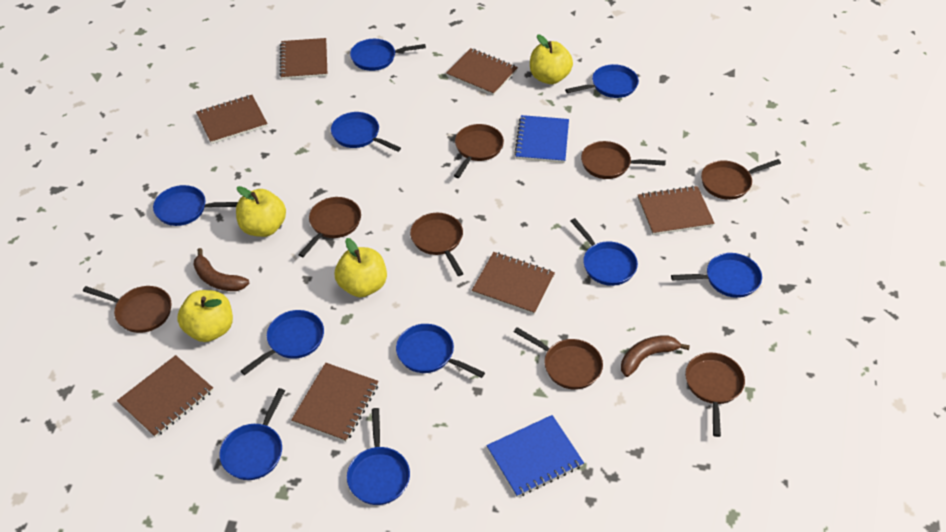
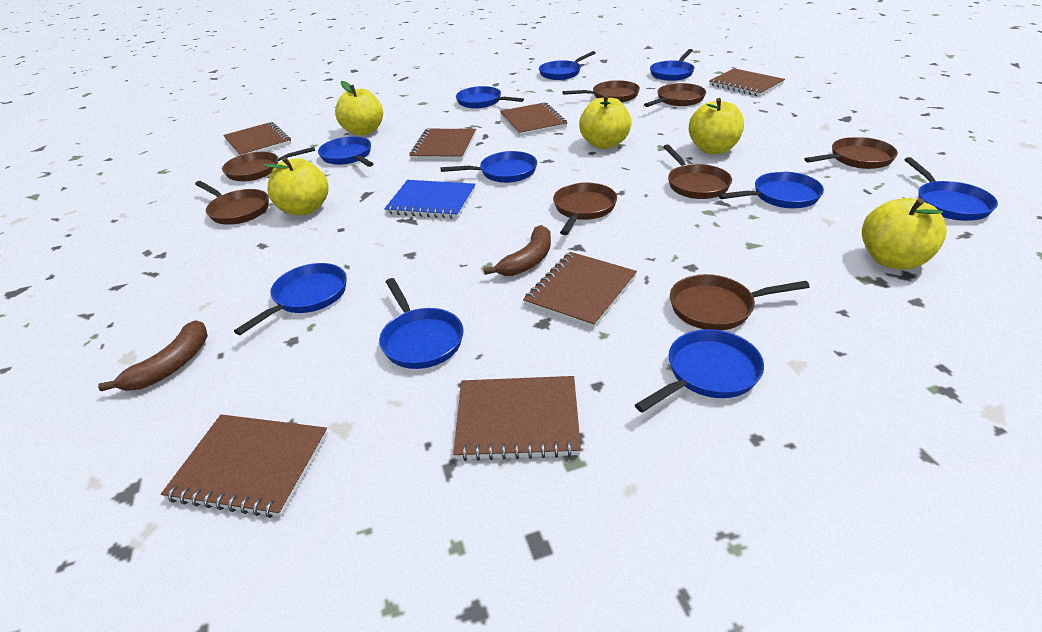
blue notebook: [487,415,584,497] [514,115,569,163] = 2 -> [384,180,476,219] = 1
yellow apple: [177,290,233,342] [236,186,286,237] [335,238,387,297] [530,34,573,84] = 4 -> [263,157,329,215] [335,81,383,135] [579,95,631,149] [689,98,744,154] [862,198,947,270] = 5

